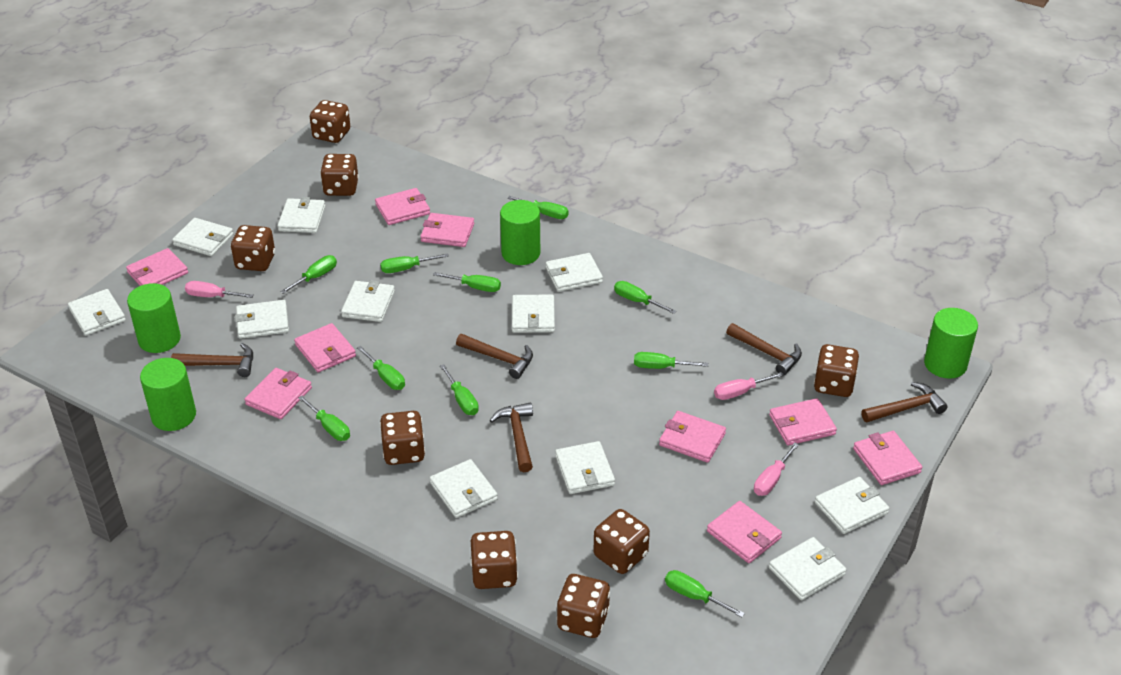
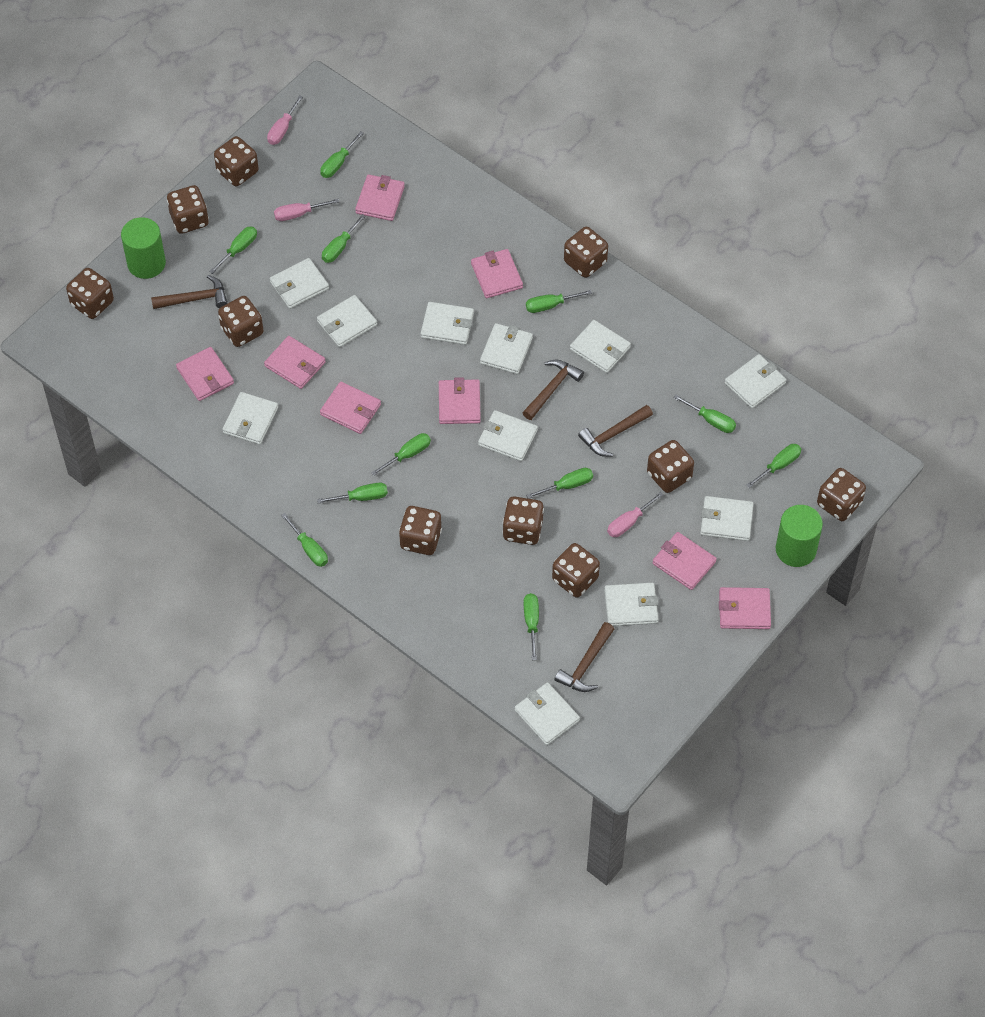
brown dice: [231,225,275,271] [310,100,350,143] [320,154,359,196] [380,411,425,465] [471,531,518,589] [557,574,610,638] [593,509,650,574] [814,344,859,397] = 8 -> [66,268,114,319] [167,185,209,234] [214,136,259,186] [218,296,264,347] [399,506,442,555] [503,496,544,545] [552,543,600,597] [564,227,608,278] [647,440,694,493] [817,468,866,521] = 10
brown hammer: [171,343,253,377] [456,334,533,379] [490,402,533,472] [726,323,802,375] [862,382,948,422] = 5 -> [151,275,228,309] [523,359,584,420] [554,622,614,692] [578,405,653,457] = 4
green cylinder: [127,283,181,353] [140,358,196,431] [500,200,540,265] [924,308,978,379] = 4 -> [121,217,166,279] [776,505,823,567] = 2
green screwdriver: [280,255,337,294] [298,396,350,441] [357,346,405,390] [380,253,449,273] [433,272,501,292] [440,364,479,415] [507,196,569,219] [614,281,677,314] [634,352,708,369] [665,570,745,617] = 10 -> [209,227,257,274] [281,513,328,567] [317,483,388,504] [320,131,364,178] [322,214,366,263] [371,433,431,476] [524,593,539,660] [526,290,592,313] [526,468,593,499] [673,395,736,433] [746,444,801,488] = 11
pink wallet: [126,248,188,286] [245,368,312,419] [294,323,356,372] [375,188,430,225] [420,213,474,247] [659,411,726,463] [707,501,782,563] [769,398,837,446] [853,431,922,485] = 9 -> [176,347,234,401] [264,336,326,389] [320,382,381,434] [355,174,405,221] [439,377,481,424] [471,249,523,298] [652,532,717,590] [719,587,771,629] = 8

